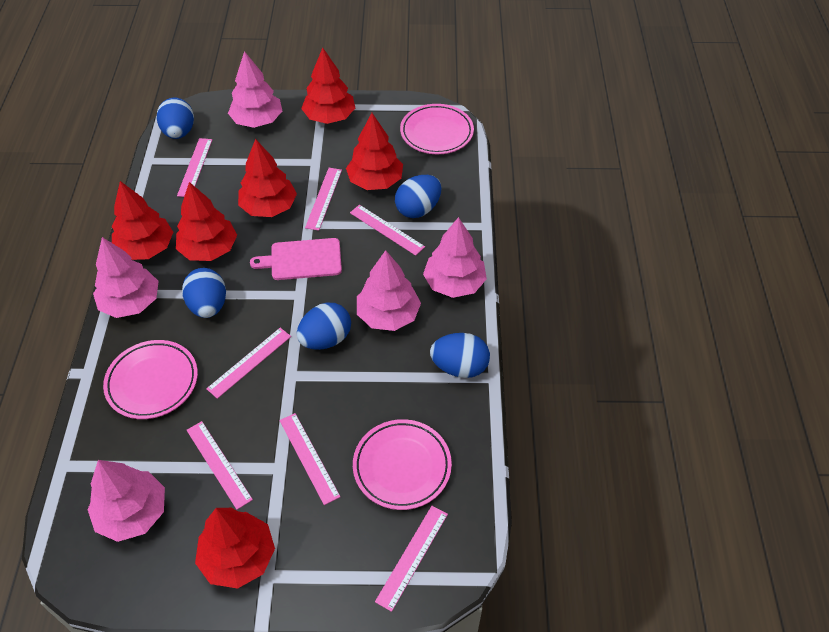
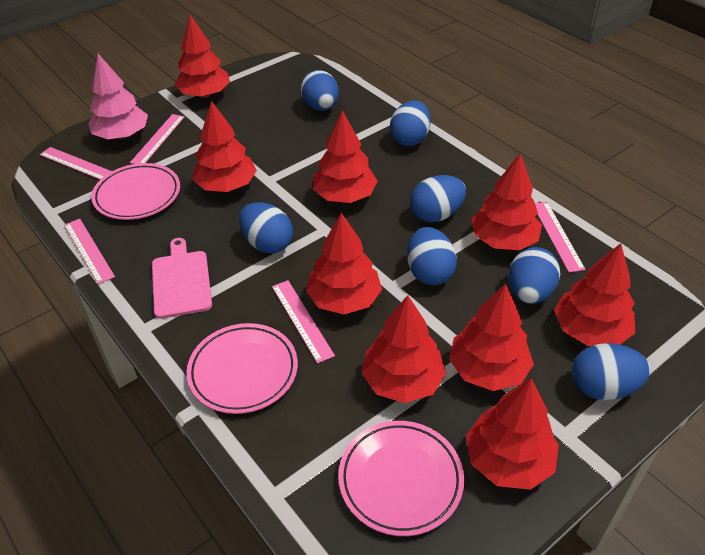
blue egg: [157,98,194,139] [182,268,226,318] [297,303,351,350] [395,175,441,218] [430,333,490,378] = 5 -> [239,202,293,253] [301,70,339,111] [390,100,431,146] [407,227,457,285] [410,175,466,222] [509,247,560,304] [572,343,651,400] = 7
pink ruler: [177,138,212,197] [187,421,253,510] [206,328,291,399] [280,413,341,505] [305,168,342,231] [350,205,425,256] [375,506,448,612] = 7 -> [39,147,112,180] [64,219,115,284] [130,114,185,164] [272,280,335,364] [535,202,586,272] = 5
pink tree: [87,460,165,542] [93,237,159,318] [228,51,282,128] [357,250,421,331] [423,217,487,298] = 5 -> [88,54,148,139] = 1
red tree: [112,181,173,260] [176,182,237,261] [195,508,275,589] [238,139,297,217] [301,48,355,124] [346,113,403,190] = 6 -> [174,15,230,98] [192,101,257,192] [306,213,382,315] [313,110,378,203] [361,295,446,403] [449,283,534,391] [466,378,559,490] [471,154,542,250] [554,243,635,346] = 9

